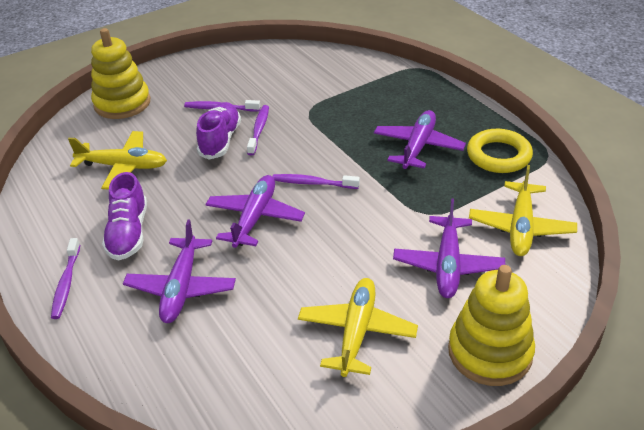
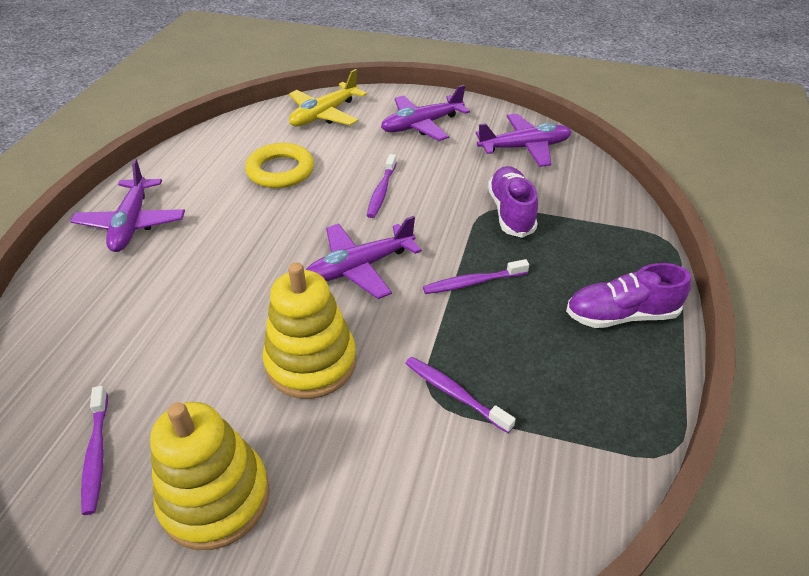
yellow plane: [68,131,167,190] [298,278,418,377] [469,165,577,256] = 3 -> [289,69,367,127] = 1

